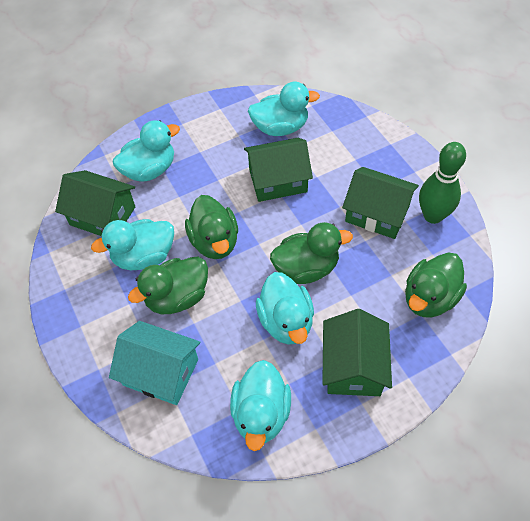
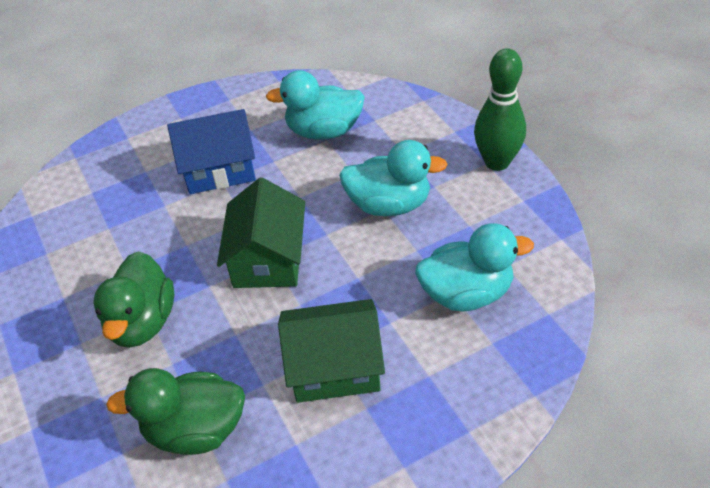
blue house: none = 0 -> [167,109,256,194] = 1
green duck: [128,256,208,314] [185,195,238,259] [270,222,353,284] [405,253,467,318] = 4 -> [93,251,174,348] [106,368,245,455] = 2
green house: [55,170,135,236] [244,138,313,202] [322,309,392,396] [342,167,419,239] = 4 -> [217,177,305,288] [278,299,385,403] = 2
turquoise duck: [91,219,174,270] [113,120,180,182] [230,360,291,451] [248,82,320,136] [256,272,314,345] = 5 -> [266,70,365,140] [339,140,448,216] [415,223,534,311] = 3
turquoise house: [109,321,200,405] = 1 -> none = 0

